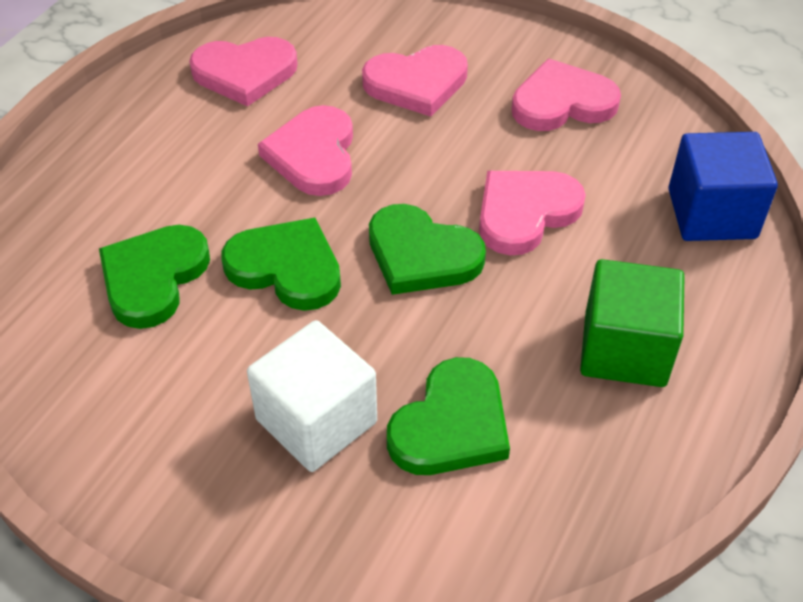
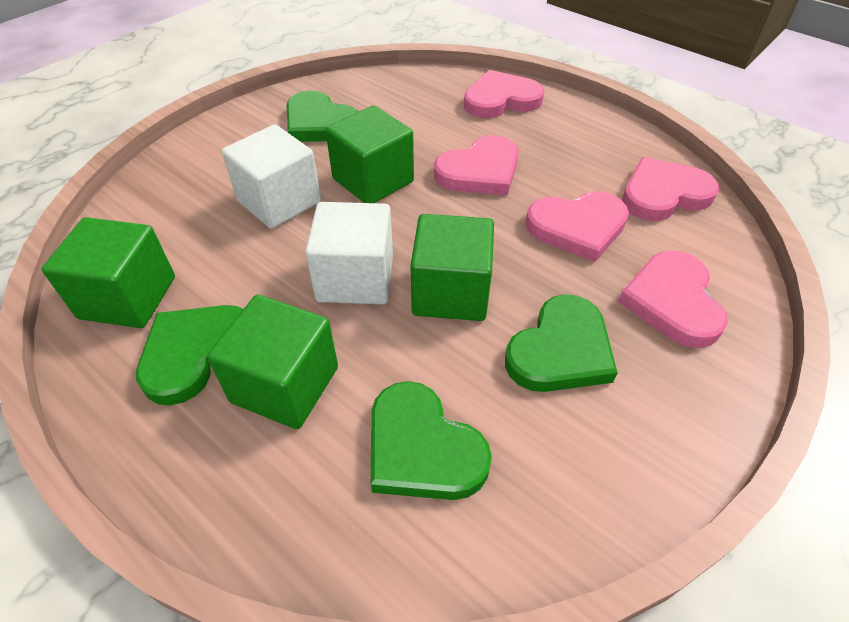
blue cube: [668,132,778,241] = 1 -> none = 0
green cube: [580,259,685,387] = 1 -> [42,217,175,328] [207,295,338,429] [325,105,414,203] [410,214,494,321] = 4
white cube: [247,320,377,472] = 1 -> [222,124,321,229] [305,202,393,304] = 2

